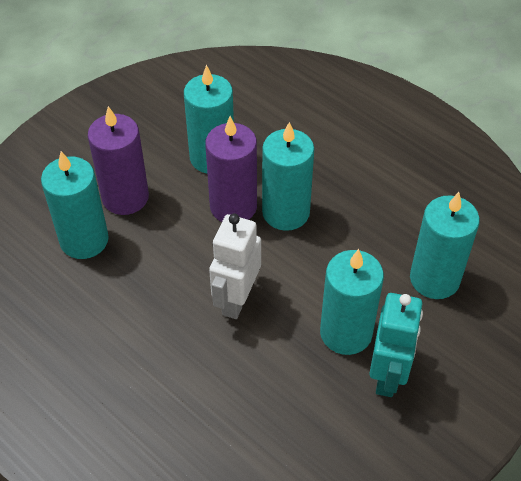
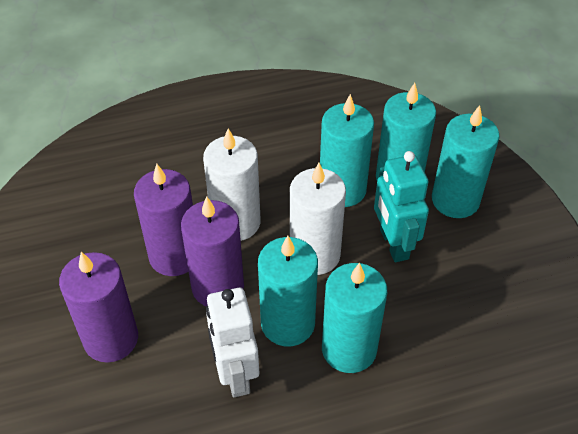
purple candle: [88,106,149,215] [205,116,257,222] = 2 -> [59,252,138,363] [134,164,193,276] [181,196,244,307] = 3
white candle: none = 0 -> [203,128,261,241] [290,163,346,275] = 2

